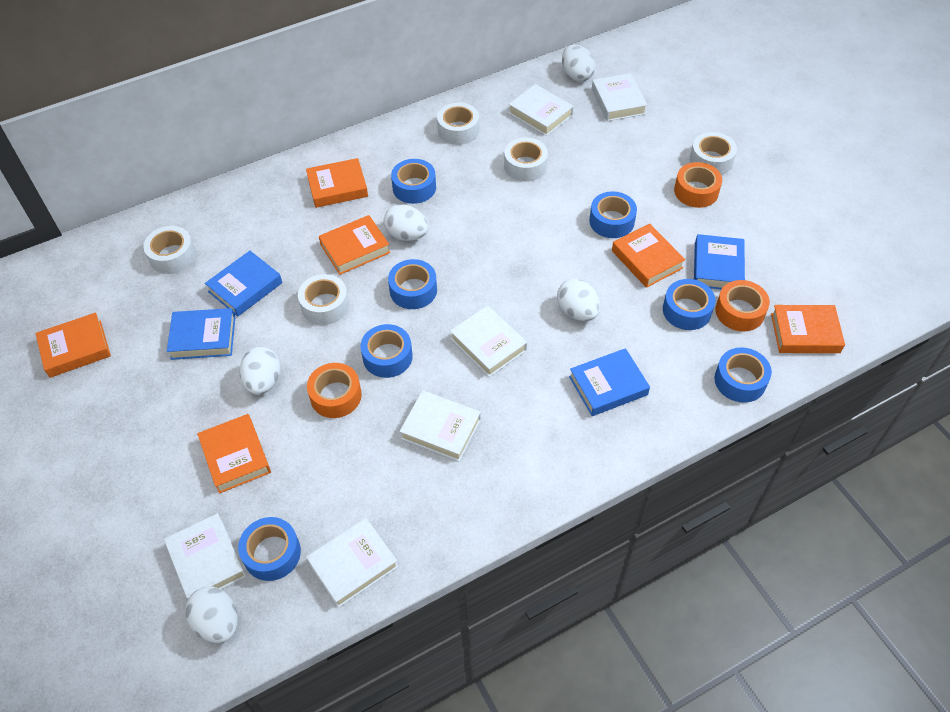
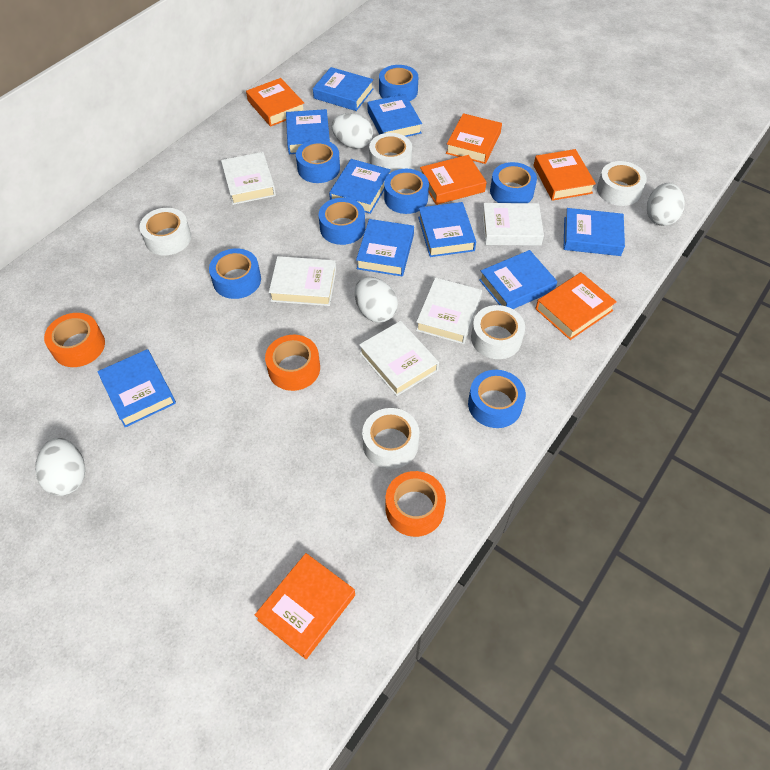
blue book: [167,308,235,360] [205,251,282,317] [569,348,650,416] [694,234,745,289] = 4 -> [97,349,176,428] [286,109,330,154] [313,67,373,111] [329,159,391,214] [356,219,414,276] [367,94,422,137] [418,202,476,257] [479,250,557,309] [564,208,625,256] = 9
white book: [164,513,246,599] [306,518,398,608] [400,390,481,462] [450,305,527,377] [509,84,574,136] [592,73,647,121] = 6 -> [221,152,276,205] [269,256,336,306] [359,321,439,396] [416,277,482,344] [482,203,544,246] = 5
white egg: [185,586,238,643] [240,347,281,395] [383,204,428,241] [557,279,600,321] [562,45,595,82] = 5 -> [35,438,85,496] [331,113,373,149] [355,277,398,323] [647,183,685,226] = 4

